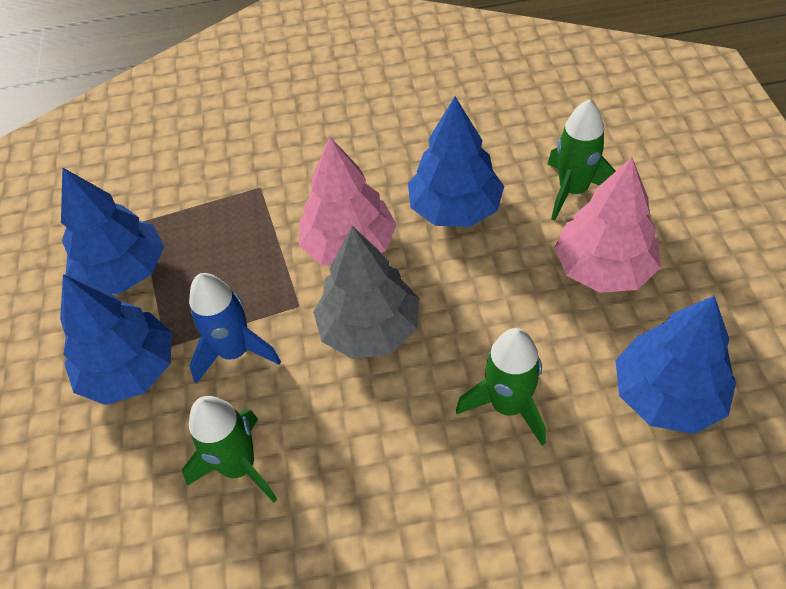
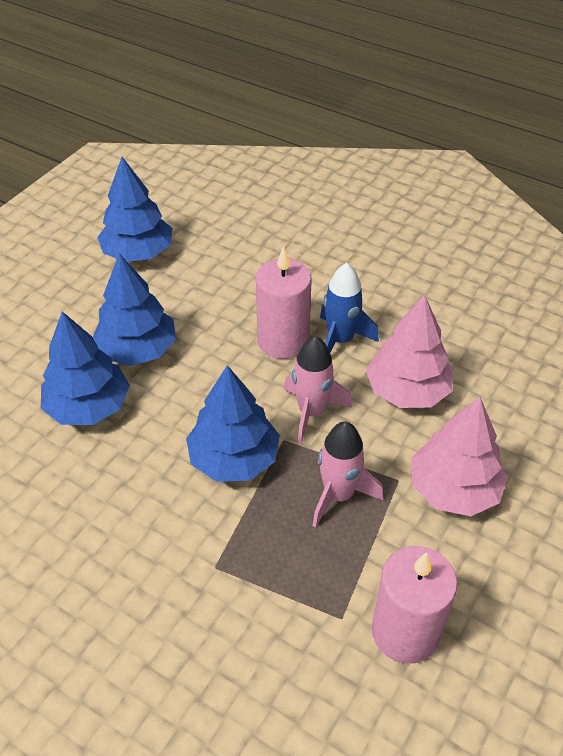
green rocket: [182,396,277,503] [456,328,546,446] [547,99,616,221] = 3 -> none = 0
grey tree: [313,226,419,359] = 1 -> none = 0
pink candle: none = 0 -> [256,246,312,359] [372,546,458,664] = 2
pink rocket: none = 0 -> [284,336,352,444] [312,422,383,528] = 2

